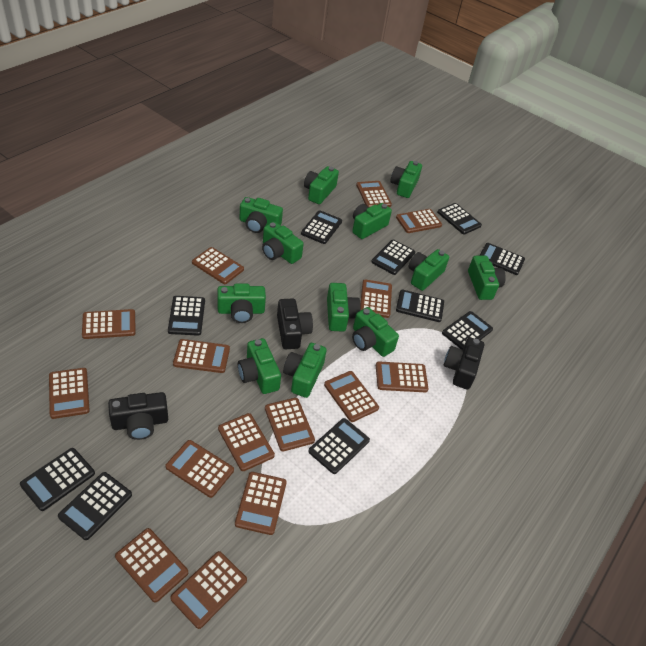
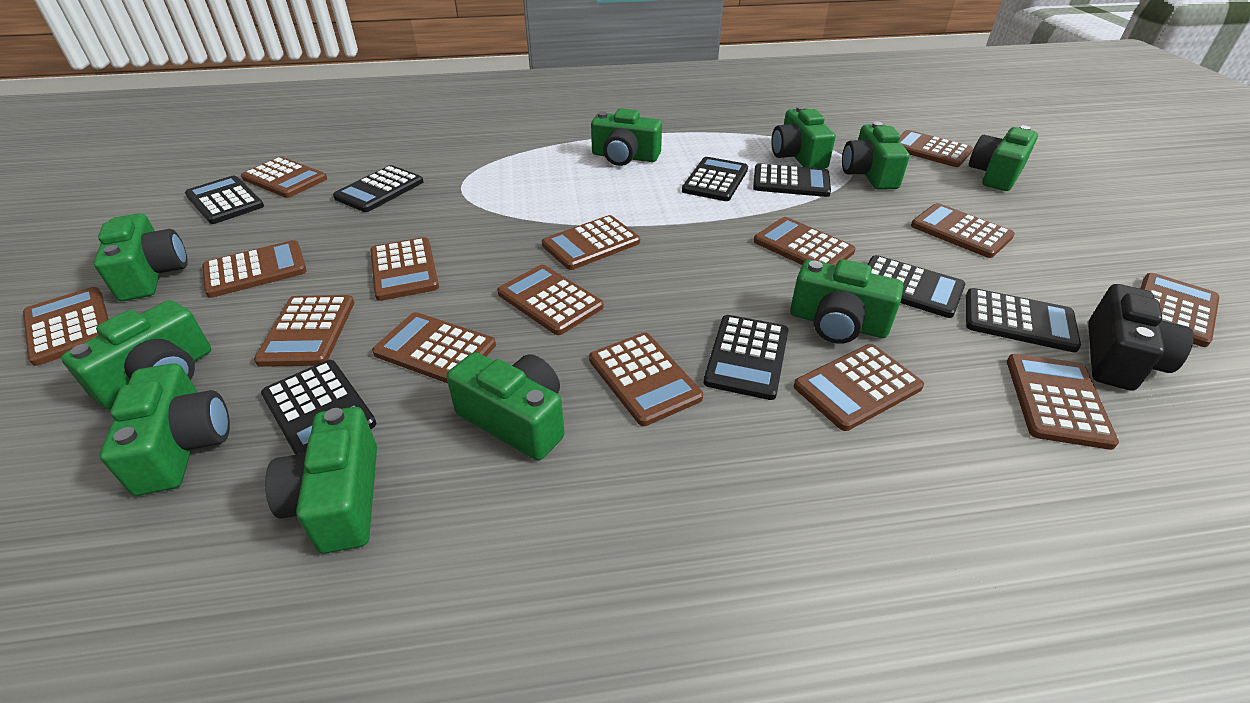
black calculator: [20,448,95,511] [58,472,132,540] [168,296,205,336] [301,210,342,244] [308,418,370,474] [371,239,415,275] [396,290,444,322] [437,203,482,234] [442,311,493,349] [479,243,525,275] = 10 -> [185,176,264,224] [261,360,376,455] [333,165,423,212] [682,157,748,201] [704,315,788,400] [753,163,831,197] [867,255,965,318] [966,288,1081,352] = 8
black camera: [108,392,168,440] [277,299,313,349] [444,337,484,390] = 3 -> [1088,284,1194,391] = 1
green camera: [218,283,266,323] [238,338,281,394] [239,197,283,233] [262,222,304,264] [283,343,327,398] [304,166,339,204] [327,283,361,332] [352,203,392,239] [352,307,399,357] [390,161,422,198] [408,249,449,291] [468,256,506,300] = 12 -> [61,300,211,410] [94,213,188,301] [100,363,230,496] [265,407,377,553] [446,352,565,460] [591,108,662,166] [771,106,835,169] [790,259,903,344] [842,121,910,190] [969,125,1038,191] = 10

